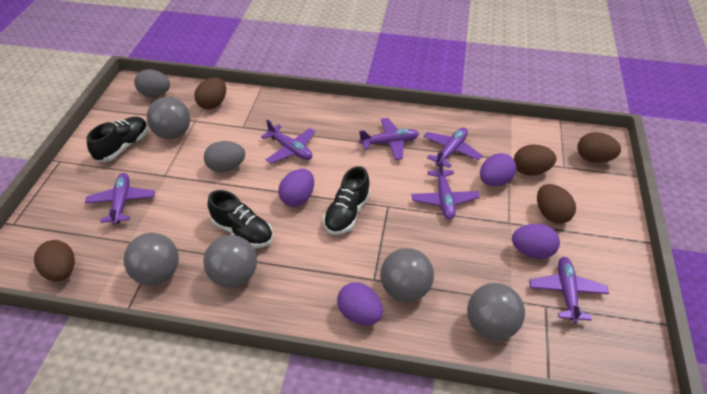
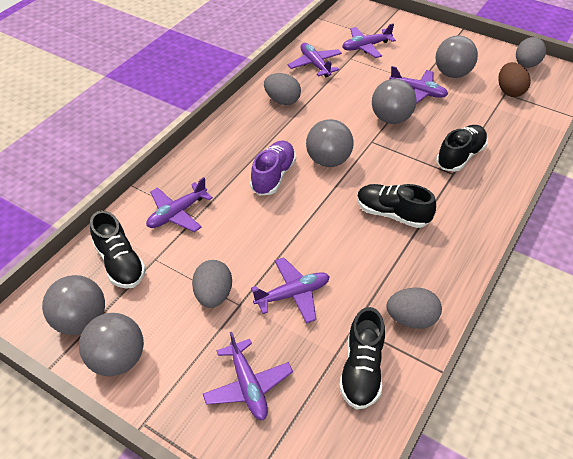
black shoe: [87,117,148,162] [207,190,273,248] [323,166,371,235] = 3 -> [90,211,146,289] [339,307,385,409] [357,184,436,228] [436,125,488,172] = 4
brown egg: [34,240,75,281] [194,78,226,109] [514,145,556,176] [537,184,576,224] [577,132,621,163] = 5 -> [498,62,531,97] = 1
grey egg: [134,69,170,97] [204,141,245,172] = 2 -> [192,260,232,308] [264,73,301,105] [387,287,442,329] [516,37,546,68] = 4
purple egg: [278,169,314,207] [337,282,383,325] [480,153,517,186] [512,224,560,259] = 4 -> none = 0
purple shoe: none = 0 -> [250,140,296,195] = 1

